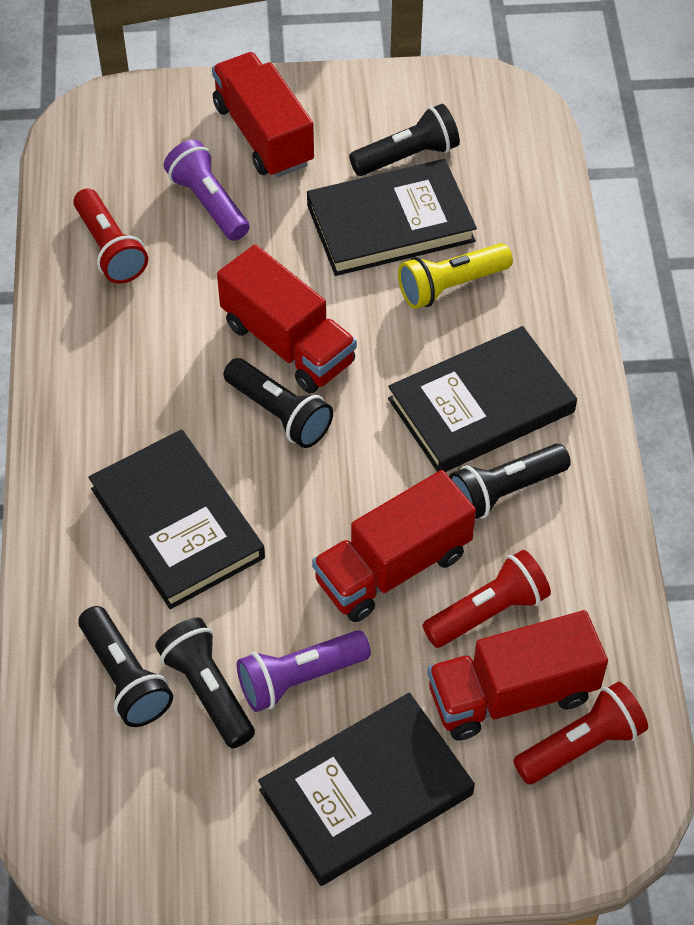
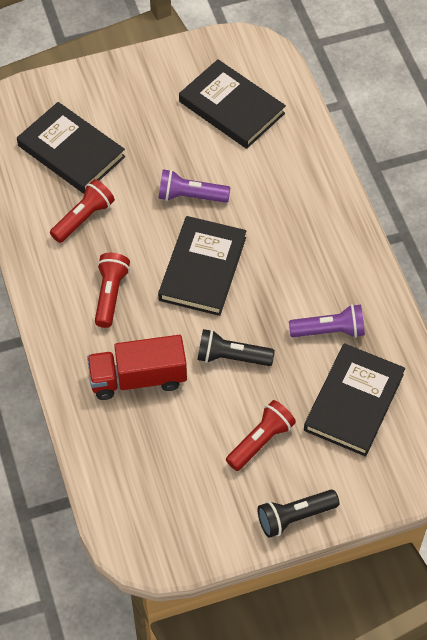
black flashlight: [78,606,173,727] [155,618,255,748] [223,358,333,448] [349,104,460,176] [449,444,571,519] = 5 -> [198,329,275,366] [258,490,339,538] = 2
red truck: [212,52,314,178] [217,245,357,394] [312,470,476,622] [428,610,608,740] = 4 -> [87,335,187,400] = 1
yellow flashlight: [398,243,513,309] = 1 -> none = 0

